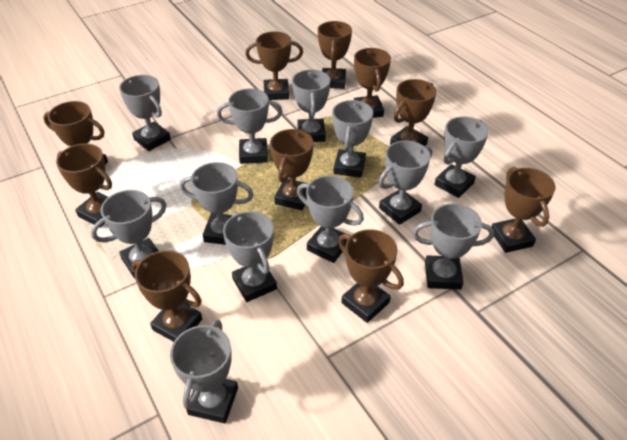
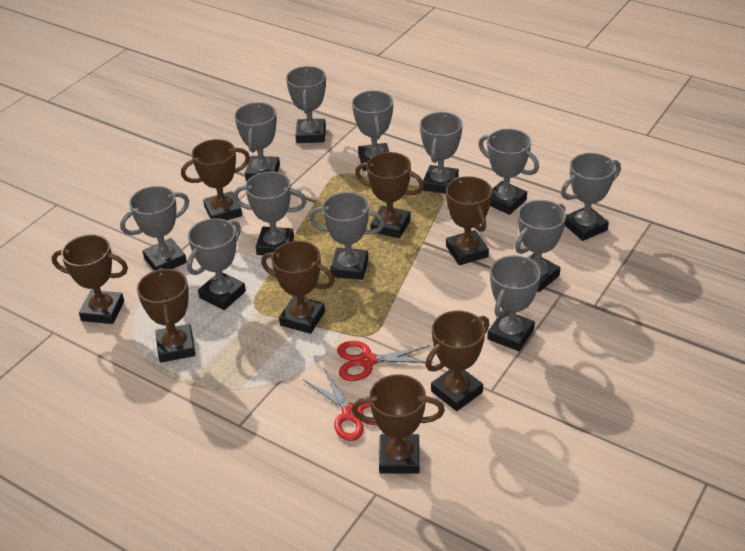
brown trophy: [43,101,108,165] [56,144,112,228] [131,250,202,342] [245,31,303,100] [270,129,313,210] [318,21,352,89] [338,229,404,323] [354,48,391,118] [390,79,436,146] [491,167,556,253] = 10 -> [52,234,128,324] [137,268,195,362] [181,139,250,220] [261,241,335,334] [352,374,445,474] [355,152,424,238] [426,311,489,411] [446,176,492,265] = 8
red scissors: none = 0 -> [303,367,377,441] [337,341,433,381] = 2

